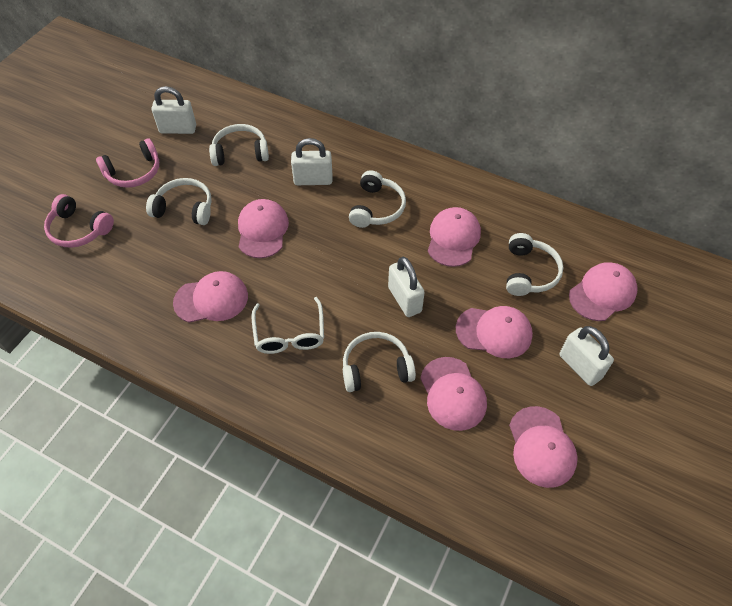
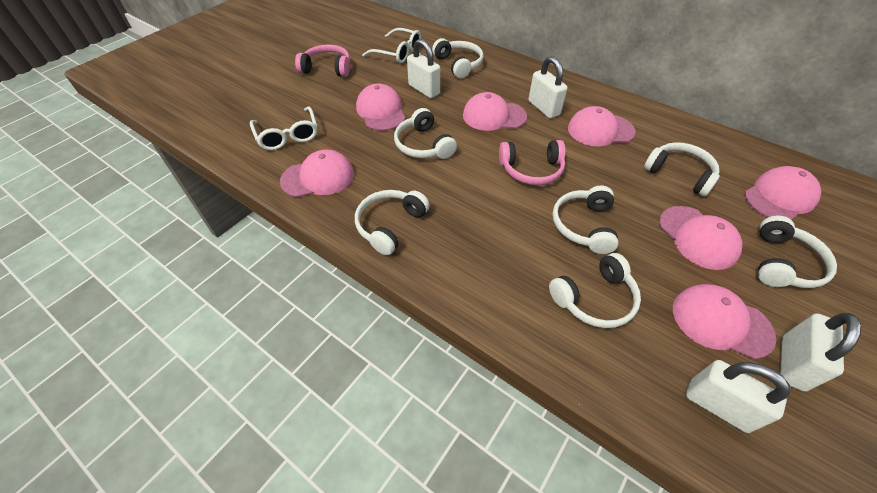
white glasses: [251,297,324,354] = 1 -> [250,107,318,150] [362,28,421,63] = 2
white headphones: [146,178,212,225] [209,124,269,166] [343,332,416,392] [349,170,406,228] [506,233,564,296] = 5 -> [355,190,430,255] [394,108,457,159] [432,38,484,78] [549,253,641,328] [552,186,619,254] [644,142,720,197] [758,216,837,288] = 7

